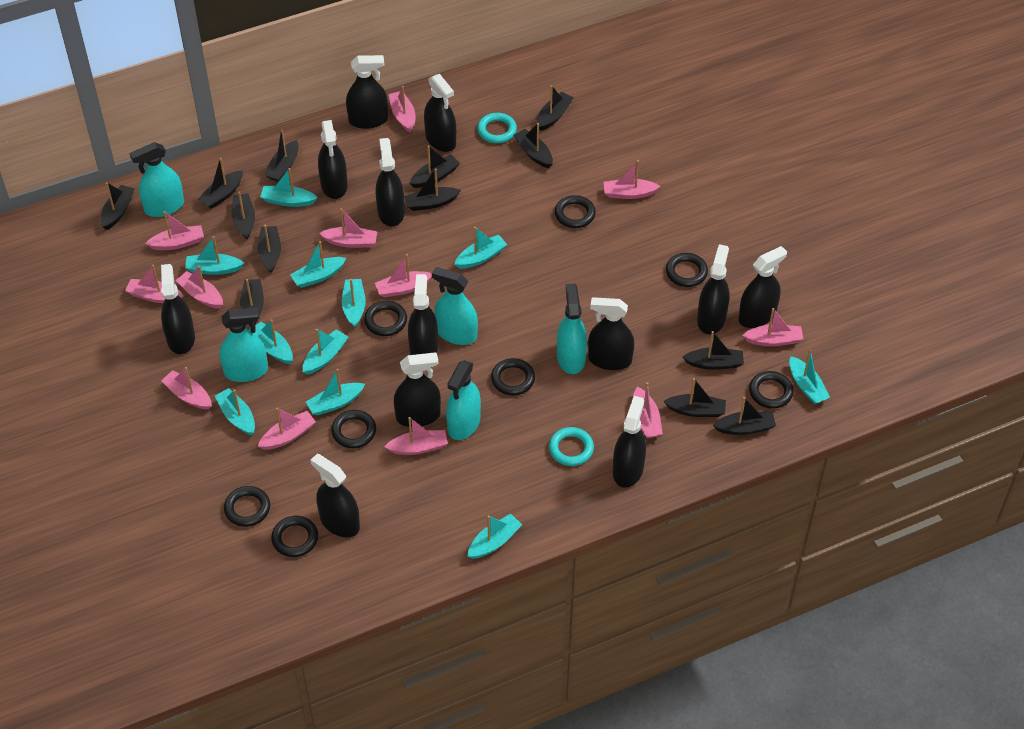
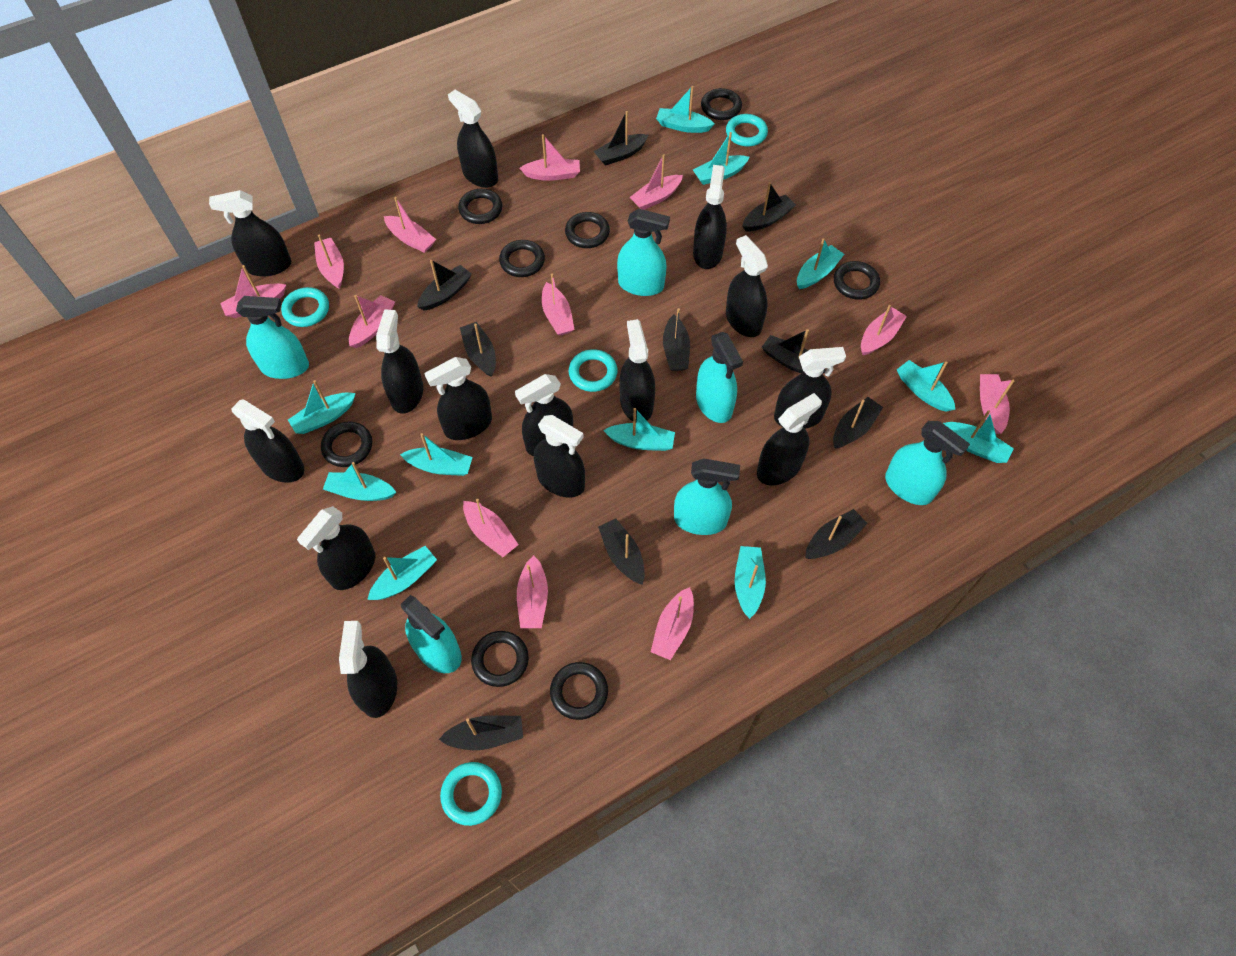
black boat: [101,182,135,230] [198,158,243,209] [232,191,255,239] [240,279,264,324] [258,225,281,273] [264,129,299,182] [404,168,461,211] [409,145,460,188] [513,123,553,168] [537,85,574,131] [663,378,726,417] [683,331,744,370] [713,397,776,435] = 13 -> [417,260,472,311] [439,715,523,750] [460,322,496,377] [594,111,648,166] [598,519,645,585] [663,308,690,371] [742,182,796,232] [762,329,826,373] [805,509,868,559] [833,397,883,449] = 10
black spray bottle: [161,264,195,354] [310,454,360,537] [318,120,348,199] [346,55,388,129] [376,138,405,226] [394,352,441,427] [408,274,438,355] [424,74,456,152] [588,297,634,370] [613,396,646,488] [697,244,729,334] [738,246,787,328] = 12 -> [209,190,291,277] [231,399,304,483] [297,506,375,590] [339,621,397,718] [376,309,423,414] [424,357,492,440] [448,90,498,188] [515,374,573,456] [534,415,585,498] [620,319,655,423] [693,165,727,269] [726,235,768,337] [757,393,822,485] [774,347,846,429] = 14
turquoise ring: [477,113,517,143] [549,427,594,466] = 2 -> [281,287,329,327] [440,762,502,826] [569,349,617,392] [726,114,768,146] = 4
turquoise spray bottle: [129,142,184,217] [219,307,268,382] [432,267,478,345] [446,360,481,440] [557,284,587,374] = 5 -> [236,296,309,379] [401,595,462,673] [617,209,670,296] [674,458,740,535] [696,332,743,423] [885,421,970,505] = 6

